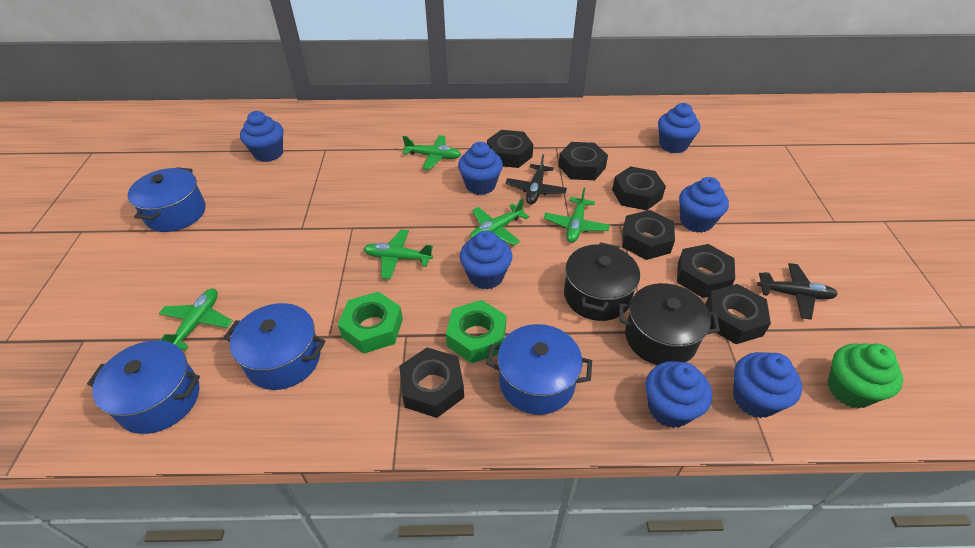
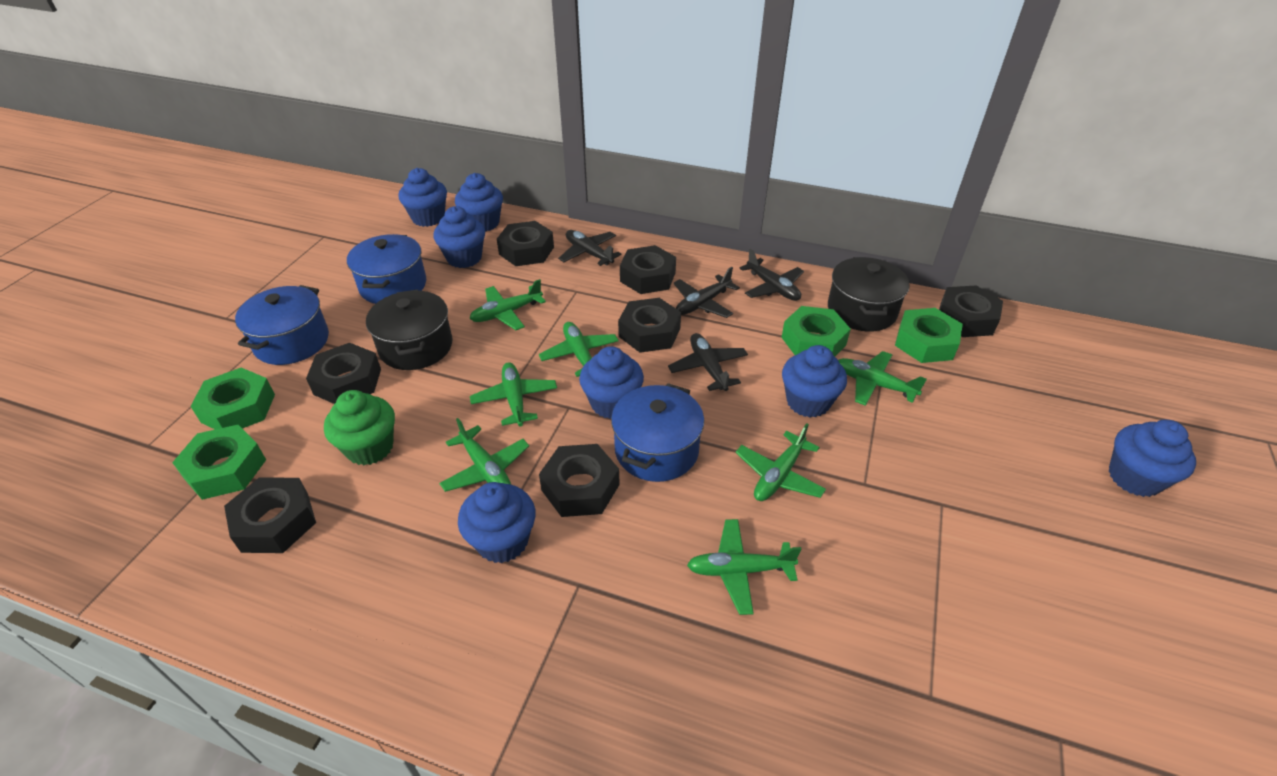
black plane: [505,154,567,205] [757,263,838,319] = 2 -> [558,230,621,266] [668,333,748,391] [673,267,740,318] [739,249,804,301] = 4
blue pot: [87,340,200,434] [128,167,206,232] [224,303,325,390] [486,324,592,415] = 4 -> [235,285,329,365] [347,234,426,304] [611,383,704,482] = 3
green nut: [338,292,403,354] [446,300,507,363] = 2 -> [172,425,266,500] [190,368,275,429] [781,306,851,356] [895,308,963,363] = 4
green plane: [159,289,232,351] [363,229,433,279] [403,135,461,170] [470,198,529,245] [544,187,610,243] = 5 -> [439,418,529,492] [469,279,546,330] [470,362,557,426] [539,322,619,377] [687,519,802,615] [735,423,826,501] [838,351,927,406] = 7

